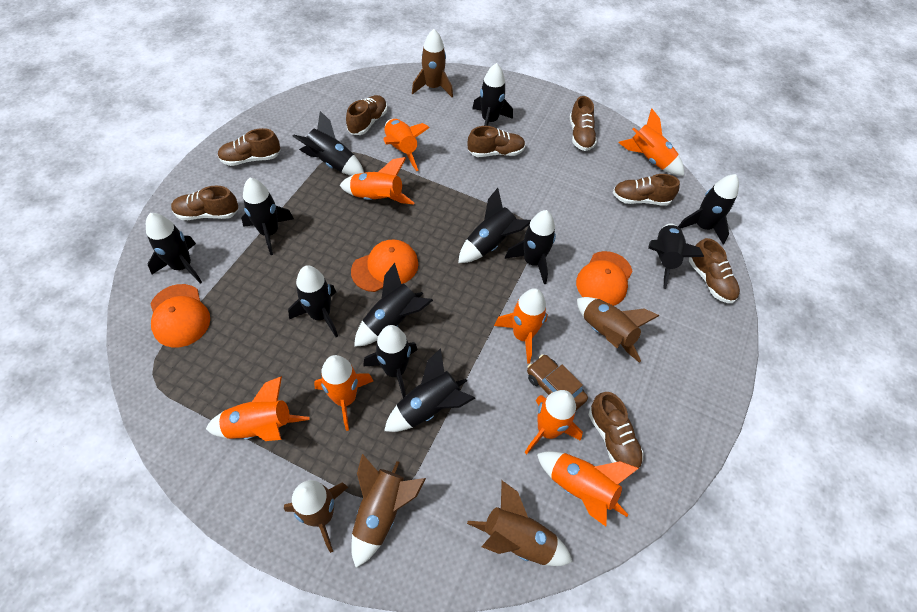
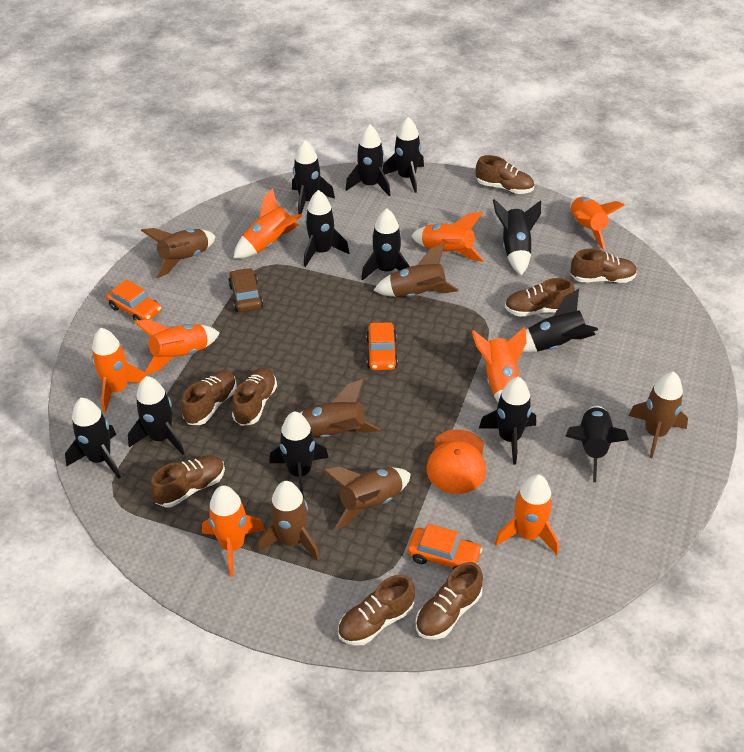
brown rocket: [284,480,348,553] [351,454,426,568] [412,29,453,97] [467,480,573,566] [577,297,660,363] = 5 -> [141,228,216,278] [257,481,320,561] [300,379,380,438] [323,467,411,530] [374,243,458,297] [628,371,688,458] = 6
orange cap: [151,284,210,348] [351,239,418,292] [576,251,633,306] = 3 -> [426,429,486,494] = 1
orange car: none = 0 -> [106,279,161,321] [366,322,398,370] [408,524,483,570] = 3

